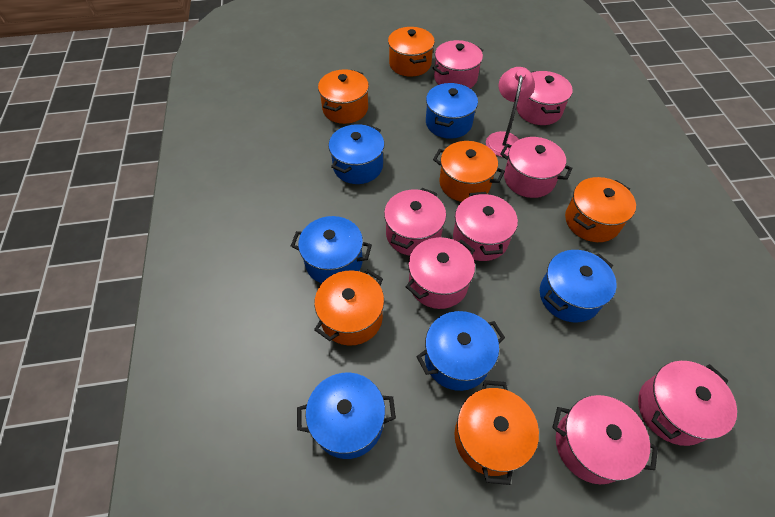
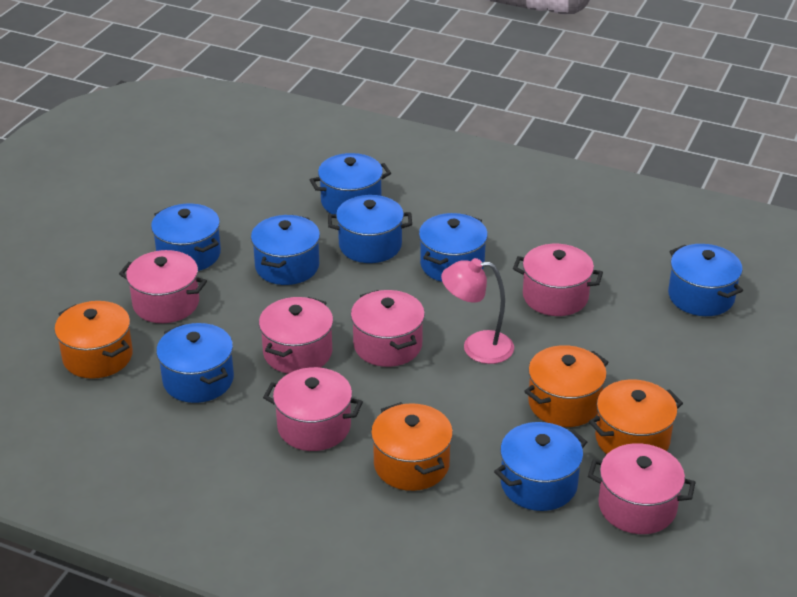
blue pot: [291,216,372,284] [297,373,396,459] [329,124,385,184] [416,311,505,391] [426,83,478,139] [540,250,617,322] = 6 -> [151,203,221,271] [156,323,234,403] [251,215,320,285] [310,153,391,214] [328,195,412,263] [419,213,488,282] [494,422,587,511] [668,244,743,316] = 8
orange pot: [314,269,384,346] [318,69,369,124] [388,27,435,77] [433,141,505,202] [455,380,539,485] [565,177,636,242] = 6 -> [54,301,133,379] [371,402,453,491] [524,345,609,427] [589,380,683,454] = 4
pink pot: [384,188,446,256] [406,237,475,309] [433,40,483,88] [453,192,518,261] [500,137,573,198] [517,71,573,125] [552,395,658,484] [638,361,737,446] = 8 -> [119,250,207,323] [259,297,333,374] [263,367,363,451] [351,290,425,367] [513,244,603,316] [588,443,696,534] = 6

